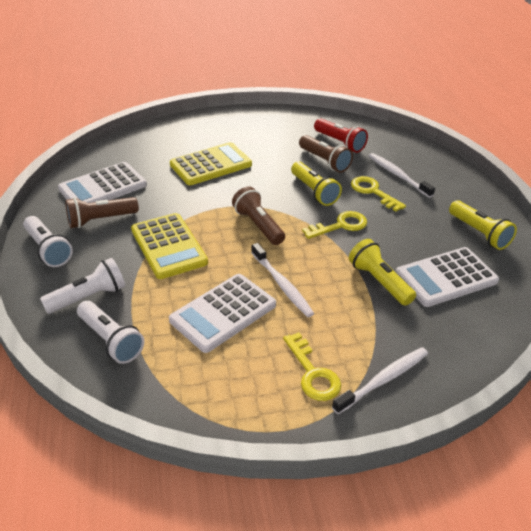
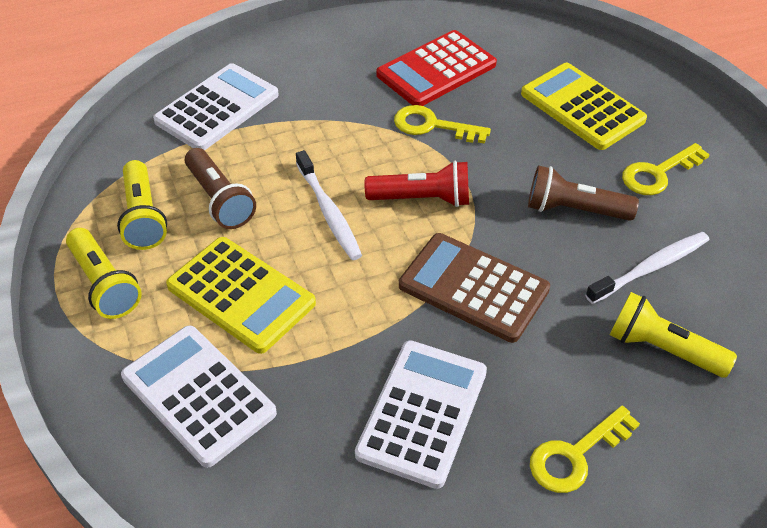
brown calculator: none = 0 -> [399,233,550,343] = 1
brown flashlight: [65,197,139,228] [232,186,285,245] [299,135,353,173] = 3 -> [185,148,256,229] [528,165,639,221] = 2
red calculator: none = 0 -> [376,30,497,106] = 1
white flashlight: [23,216,73,267] [40,258,125,314] [77,301,144,364] = 3 -> none = 0
white toothbrush: [251,243,314,317] [332,347,428,414] [369,153,435,198] = 3 -> [296,150,362,260] [586,232,709,304] = 2

